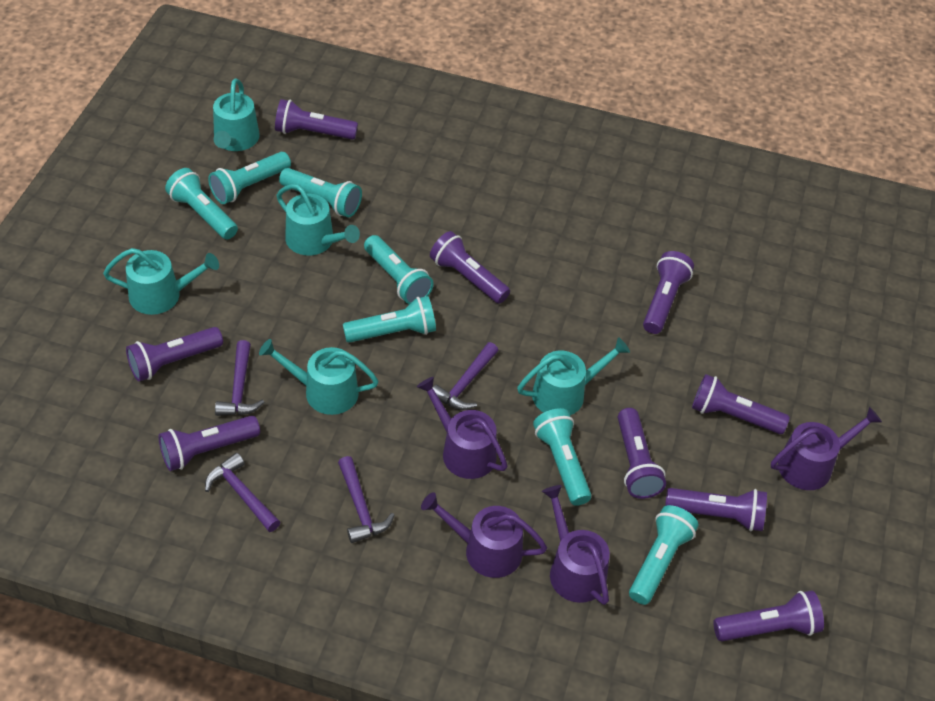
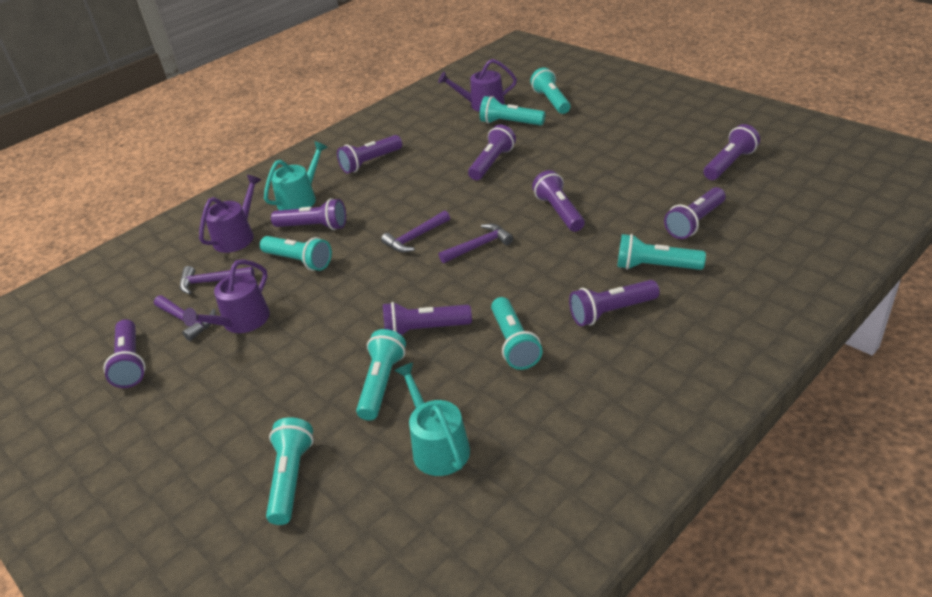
purple watering can: [417,377,508,479] [421,492,547,578] [542,485,610,605] [771,407,882,490] = 4 -> [183,259,270,333] [199,175,261,253] [438,59,517,112] = 3
turquoise watering can: [103,248,219,315] [213,78,260,151] [259,339,379,415] [276,184,360,255] [517,337,630,415] = 5 -> [264,141,328,210] [394,362,470,476] = 2

